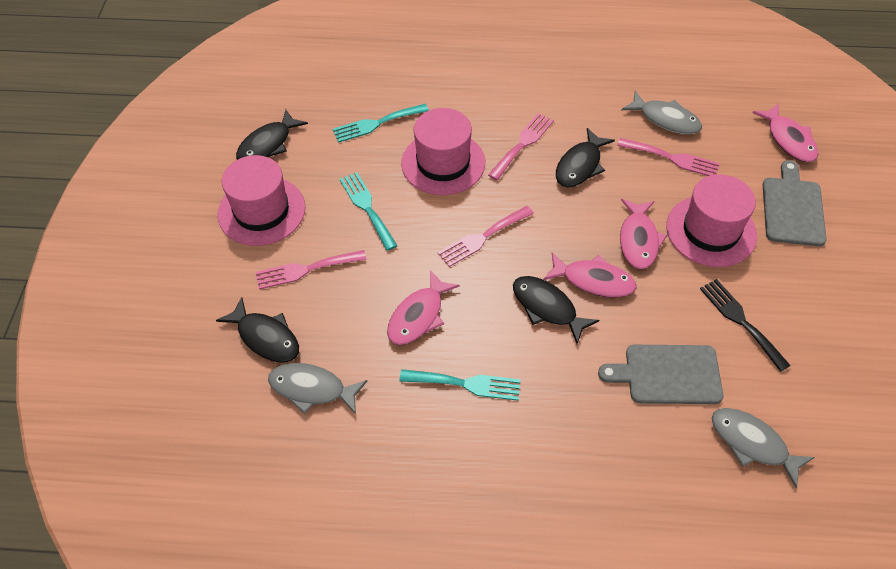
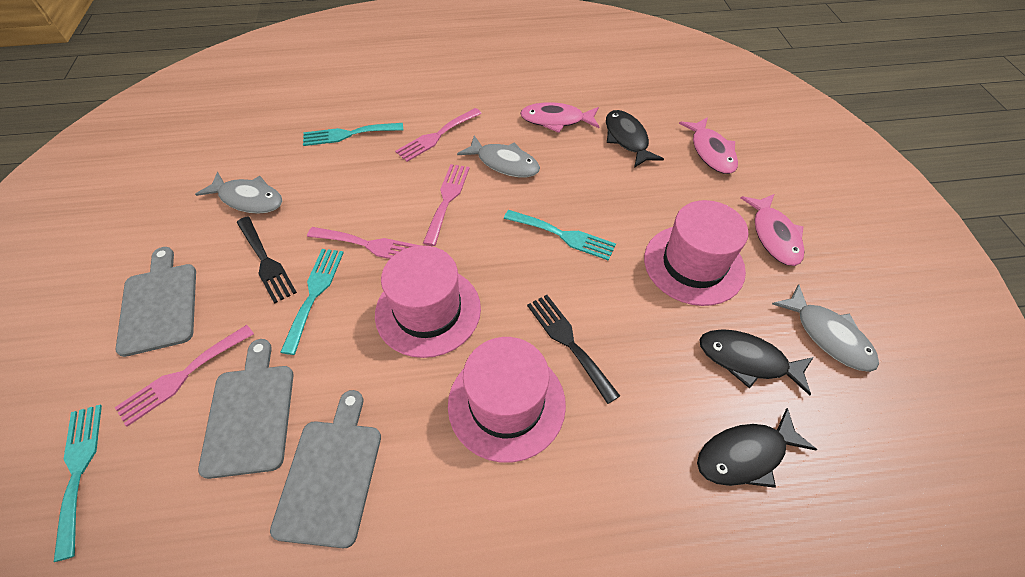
black fish: [216,297,299,363] [236,109,308,160] [513,276,599,344] [556,128,615,187] = 4 -> [606,110,664,168] [697,408,817,488] [699,329,813,396] = 3
black fork: [700,279,791,372] = 1 -> [237,217,297,304] [527,295,620,404] = 2
grey cutting board: [598,345,723,404] [763,160,827,246] = 2 -> [116,247,196,357] [198,339,294,479] [270,390,381,548] = 3
pink fish: [387,270,460,345] [543,252,636,298] [620,199,667,269] [752,103,818,162] = 4 -> [520,102,599,133] [679,117,738,174] [741,194,804,266] = 3
turquoise fork: [332,104,429,143] [340,172,398,251] [399,369,521,401] = 3 -> [54,405,102,562] [280,249,344,355] [303,123,403,146] [504,210,616,261] = 4

